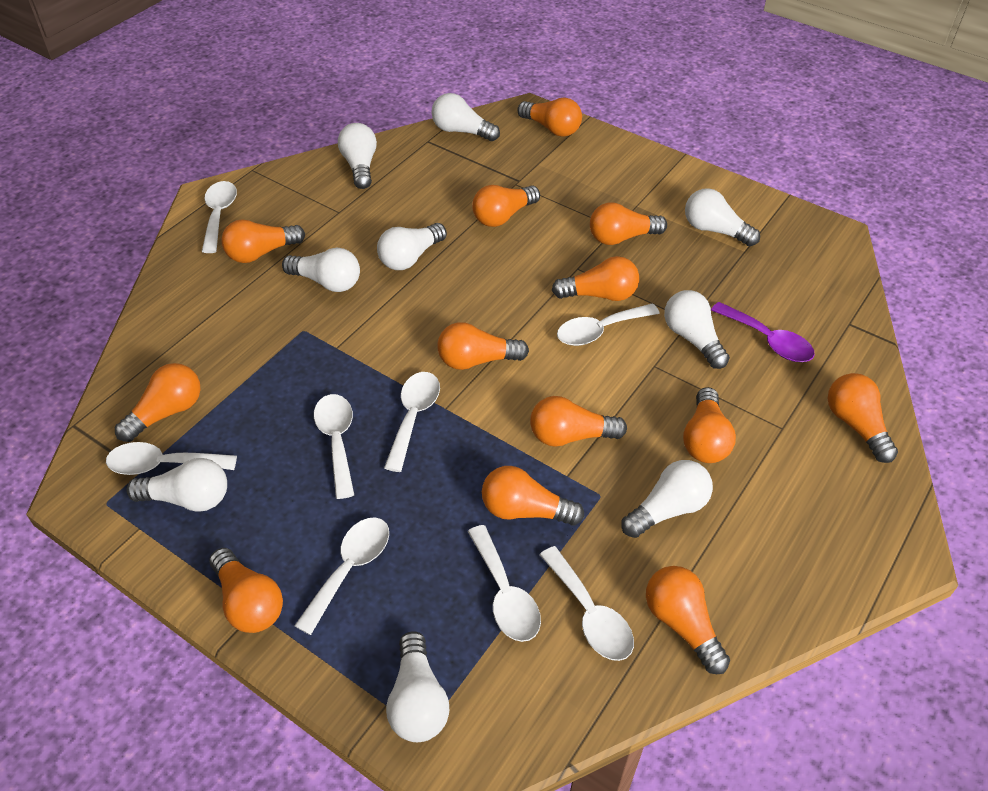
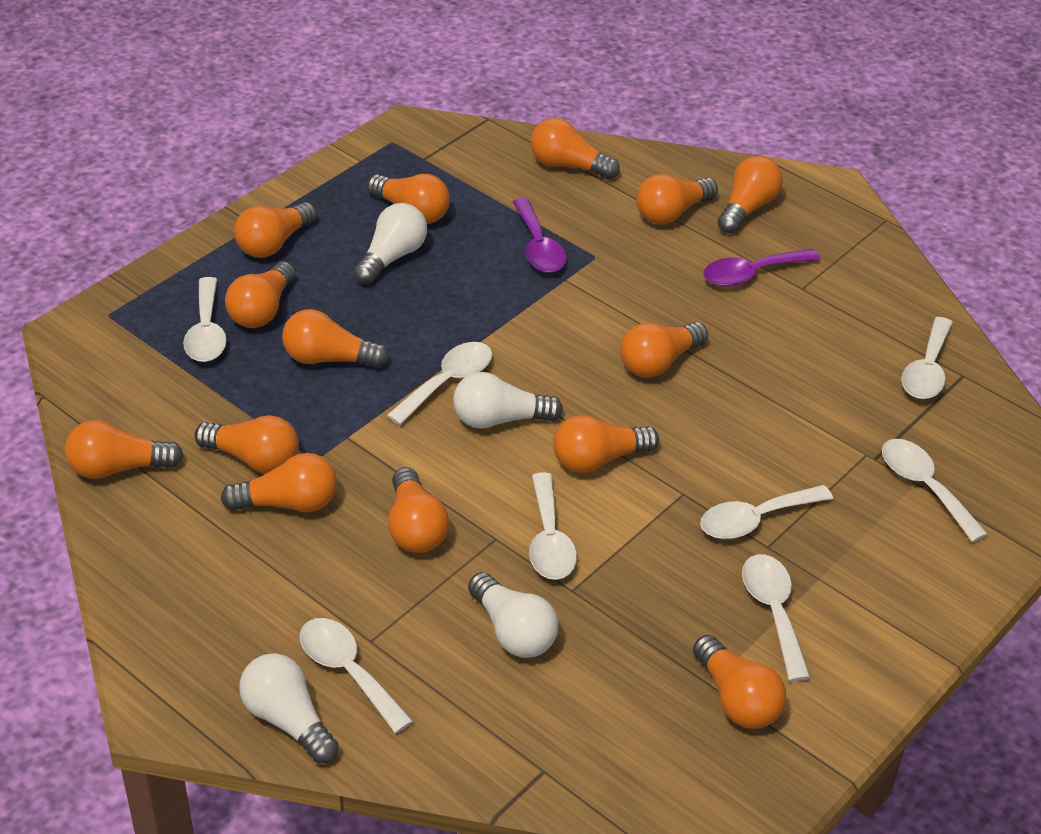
orange light bulb: [115,363,200,442] [209,548,283,633] [221,220,305,263] [437,322,529,370] [472,185,540,227] [482,466,584,526] [517,97,582,137] [530,396,627,447] [552,256,639,301] [590,202,667,245] [646,566,730,674] [683,387,736,463] [828,373,898,463] = 13 -> [65,420,184,479] [194,415,299,473] [221,453,337,512] [225,261,296,328] [234,202,317,258] [282,309,389,368] [367,174,450,224] [388,467,449,553] [531,118,620,179] [553,415,659,473] [620,322,708,378] [636,174,718,224] [693,635,786,729] [717,156,783,233] = 14
purple spoon: [711,302,815,362] = 1 -> [512,198,567,273] [703,249,821,287] = 2
white light bulb: [126,458,227,512] [282,248,360,292] [338,123,377,189] [377,223,447,270] [386,632,449,742] [432,93,500,141] [621,460,713,538] [664,290,730,369] [685,188,760,246] = 9 -> [239,653,339,763] [353,203,427,284] [453,372,563,429] [468,572,558,658] = 4

